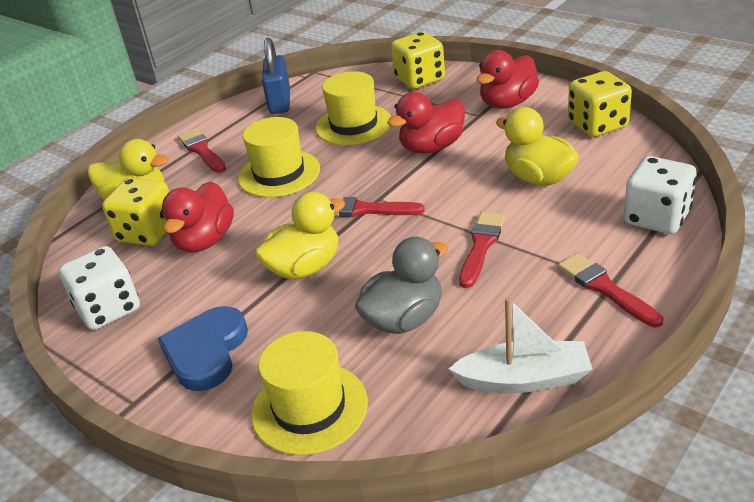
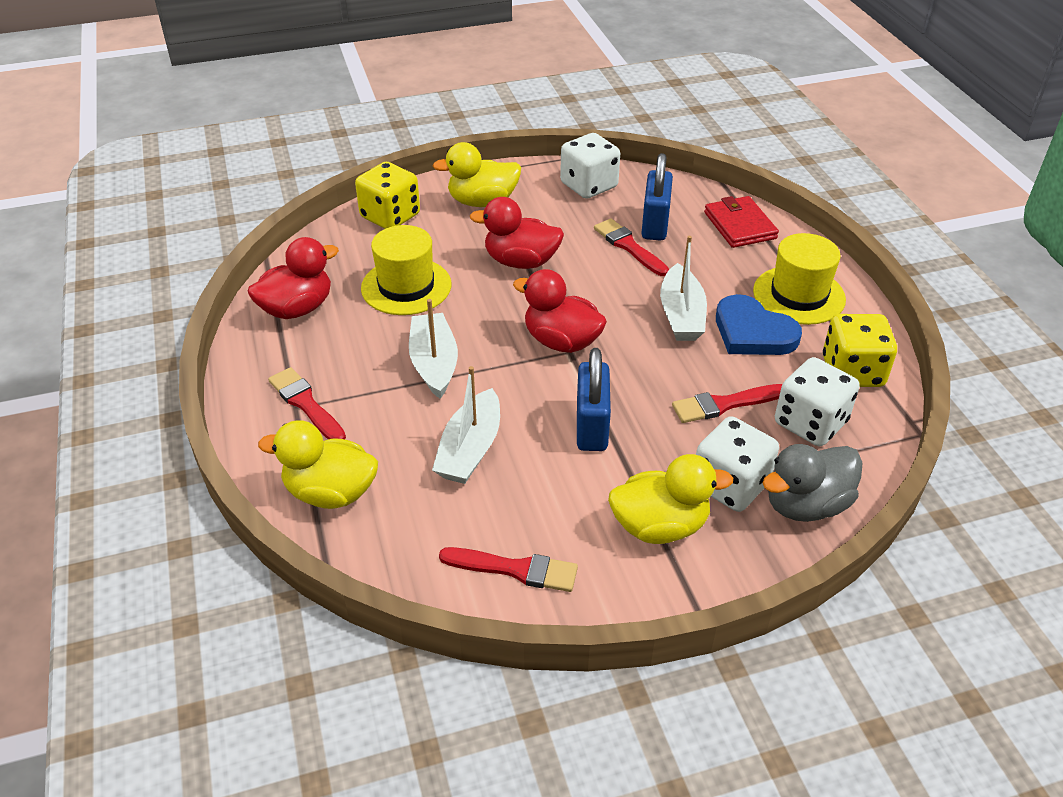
blue padlock: [262,38,290,114] = 1 -> [577,348,611,451] [641,153,673,241] = 2
red wallet: none = 0 -> [704,196,779,248] = 1
white boat: [449,297,592,393] = 1 -> [409,299,458,399] [432,366,500,484] [660,236,707,341] = 3
white dice: [59,246,140,330] [624,156,697,234] = 2 -> [560,133,620,199] [696,416,779,512] [775,357,860,446] = 3
yellow dice: [102,178,169,246] [391,32,445,89] [568,71,632,137] = 3 -> [355,162,420,229] [823,314,897,387] = 2
yellow hat: [238,117,320,197] [251,331,368,455] [316,71,391,145] = 3 -> [361,225,451,315] [753,233,846,325] = 2

